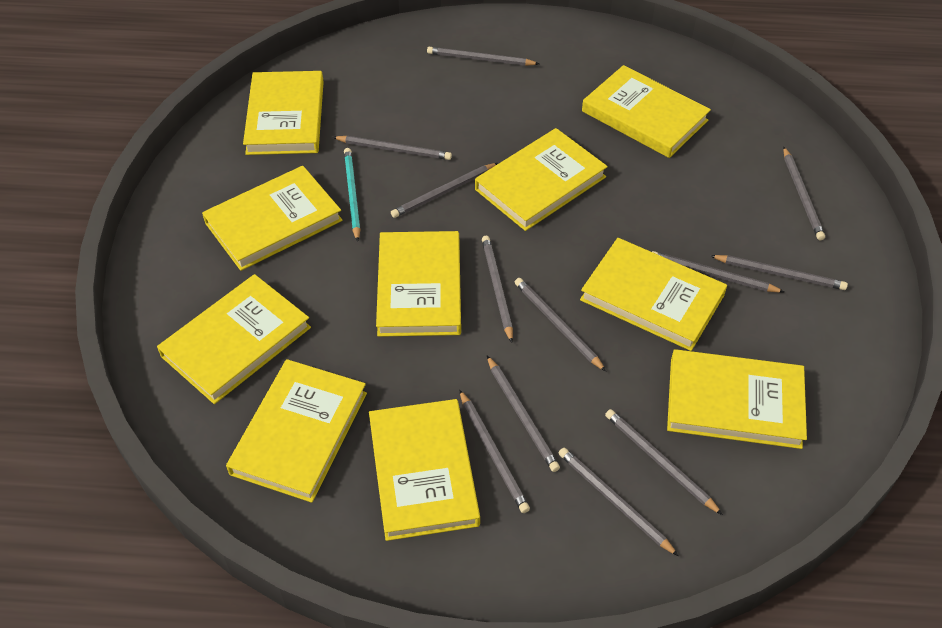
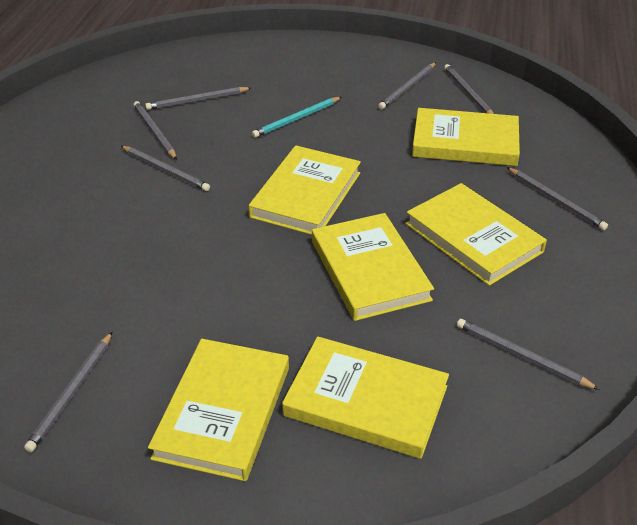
grey pencil: [333,136,452,160] [391,163,498,218] [427,47,539,66] [459,390,530,513] [482,236,513,343] [487,356,560,472] [515,278,606,372] [559,448,678,556] [605,409,723,515] [652,251,784,293] [710,255,848,290] [783,147,825,240] = 12 -> [24,332,112,452] [121,146,210,191] [134,101,177,160] [145,87,251,110] [378,62,436,109] [444,64,494,114] [457,319,600,390] [507,167,608,230] = 8
yellow book: [157,274,311,404] [202,166,343,271] [226,359,367,503] [243,71,324,155] [369,399,480,541] [376,231,461,337] [475,128,608,231] [580,238,727,351] [582,65,711,158] [667,349,807,449] = 10 -> [148,339,289,481] [248,145,361,235] [282,336,449,459] [312,213,434,321] [406,183,547,286] [412,108,520,166] = 6

